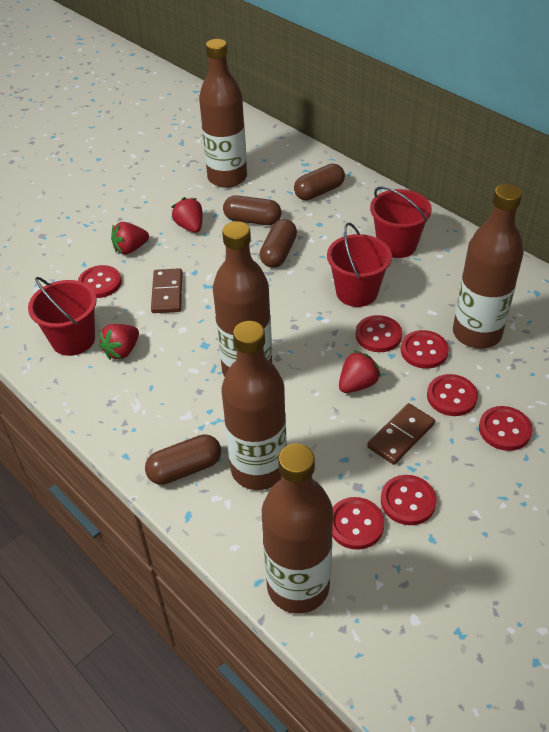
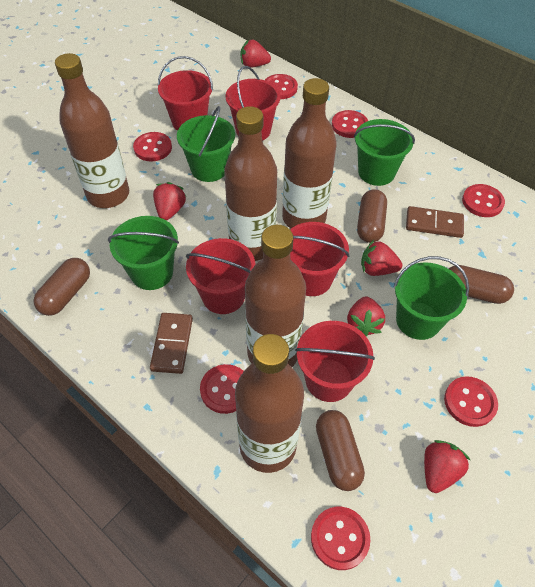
green bucket: none = 0 -> [108,216,179,290] [177,106,235,182] [354,119,415,186] [393,256,469,340] = 4
red bucket: [28,277,97,356] [327,223,392,307] [370,186,432,258] = 3 -> [158,56,213,131] [186,238,255,314] [226,66,281,141] [290,222,350,296] [295,321,375,402] = 5
red strawberry: [99,324,139,360] [111,222,149,255] [172,197,203,233] [339,350,381,393] = 4 -> [153,182,186,221] [240,40,271,68] [347,296,385,337] [361,240,402,276] [424,440,470,493] = 5

